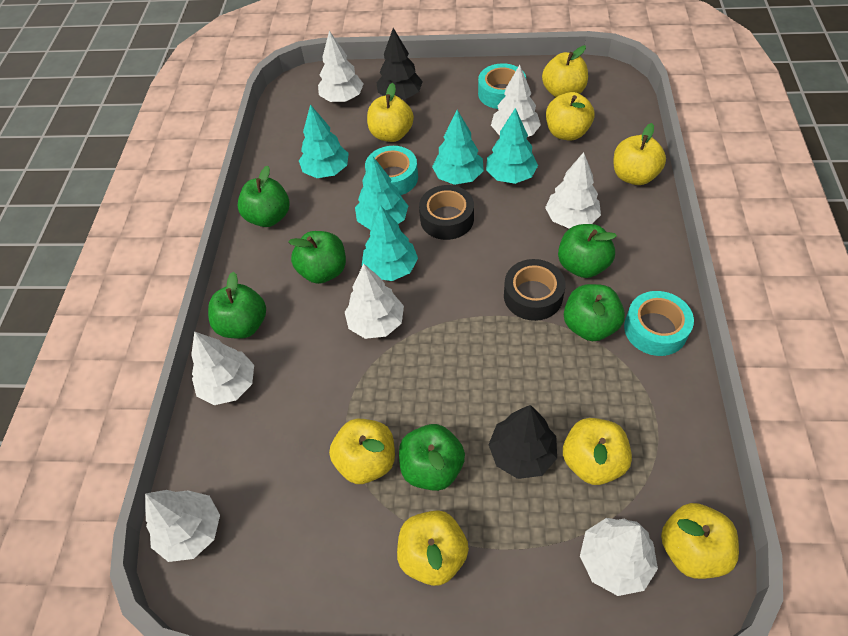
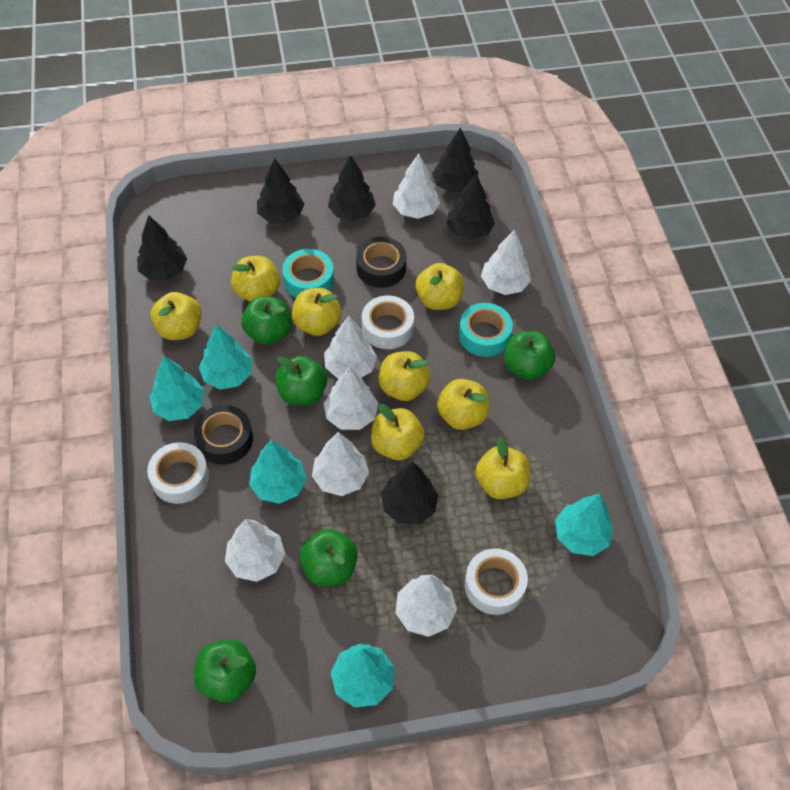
black tree: [376,28,423,99] [488,405,557,479] = 2 -> [137,215,187,280] [257,158,304,223] [328,155,376,221] [381,462,439,524] [432,128,478,192] [447,174,495,240] = 6
green apple: [208,272,266,339] [237,166,290,227] [288,231,346,284] [399,424,465,491] [558,224,617,278] [564,284,625,341] = 6 -> [194,639,256,702] [241,296,292,345] [275,356,327,406] [300,529,358,586] [504,331,555,380] = 5
turquoise tape: [365,146,418,195] [478,63,526,109] [624,291,694,356] = 3 -> [282,249,334,298] [459,303,513,357] = 2
white tape: none = 0 -> [147,442,209,504] [362,296,414,349] [464,549,528,615] = 3

